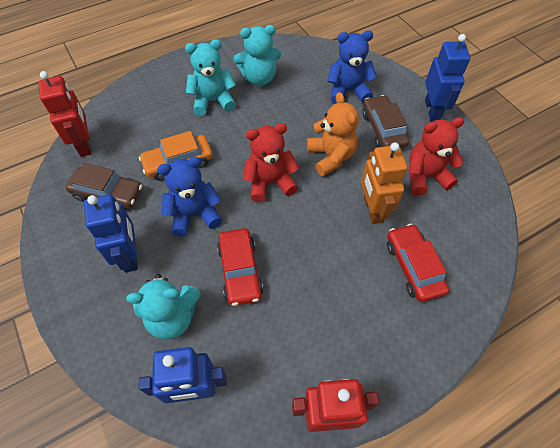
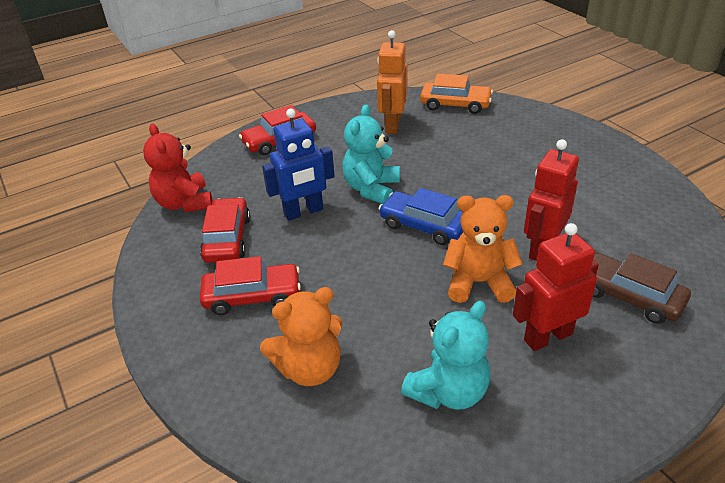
blue car: none = 0 -> [379,188,463,245] = 1
blue robot: [84,194,138,273] [139,347,227,403] [425,34,470,121] = 3 -> [262,108,335,221] = 1
blue teddy bear: [157,157,222,237] [328,30,377,104] = 2 -> none = 0
brown car: [66,163,143,210] [362,95,409,148] = 2 -> [593,253,691,324] = 1
orange teddy bear: [307,92,359,176] = 1 -> [260,287,343,386] [443,195,523,303] = 2
red car: [217,228,263,306] [387,224,449,302] = 2 -> [200,197,250,263] [200,256,301,315] [239,105,316,155] = 3
red teddy bear: [243,123,299,202] [408,117,464,196] = 2 -> [143,124,213,212] = 1
turquoise teddy bear: [126,274,201,339] [185,39,236,116] [234,25,281,86] = 3 -> [342,104,400,204] [401,301,491,410] = 2

